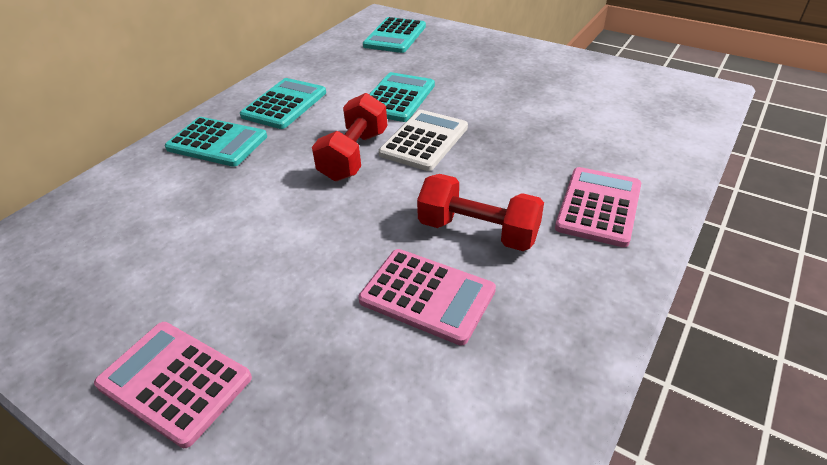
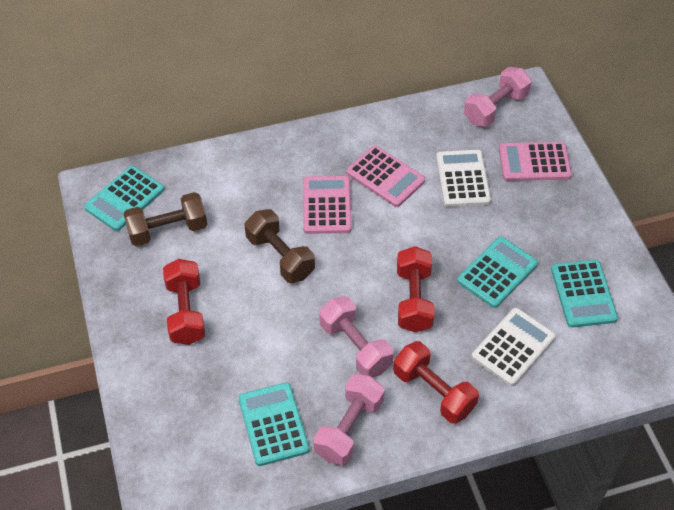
brown dumbbell: none = 0 -> [123,192,207,246] [245,209,315,283] = 2
pink dumbbell: none = 0 -> [313,374,385,466] [319,296,394,377] [464,67,532,127] = 3
red dumbbell: [312,93,388,181] [417,174,544,251] = 2 -> [163,259,205,345] [393,341,479,424] [397,246,434,332] = 3
white calculator: [379,110,468,171] = 1 -> [436,150,491,207] [471,308,556,386] = 2

